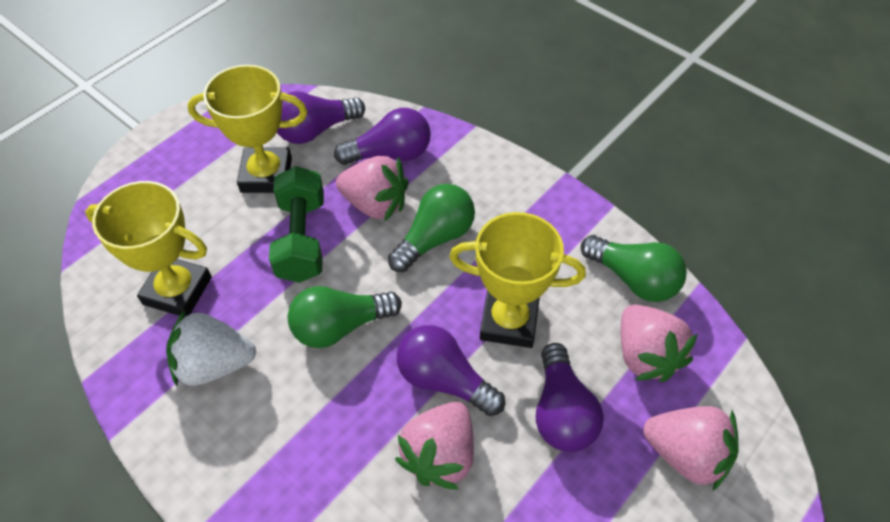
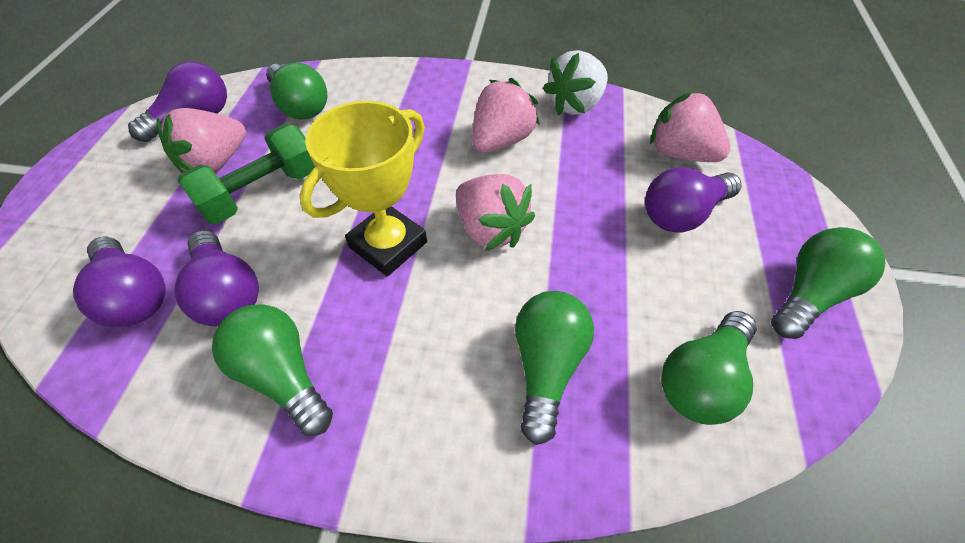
green light bulb: [288,286,402,348] [388,184,475,272] [581,235,687,302] = 3 -> [212,304,333,436] [266,63,327,120] [515,291,594,445] [661,311,757,425] [771,227,885,339] = 5
yellow trophy: [85,181,212,317] [188,65,307,193] [449,212,586,348] = 3 -> [299,101,427,276] = 1

